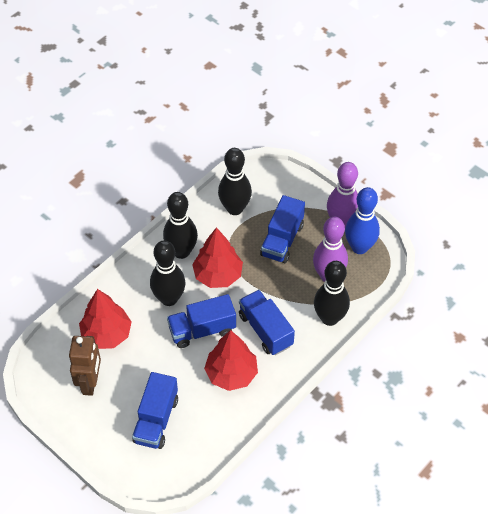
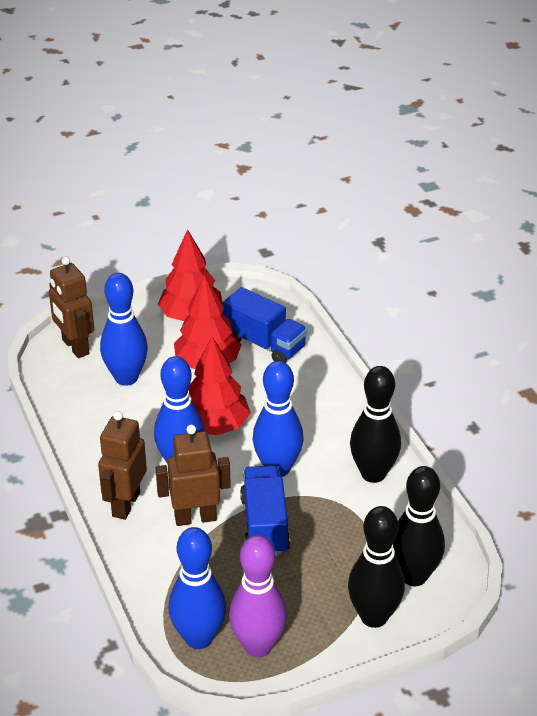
black bowling pin: [150,240,185,306] [163,192,198,259] [218,148,252,215] [314,261,350,326] = 4 -> [348,506,405,628] [350,366,401,483] [393,466,445,586] = 3
blue bowling pin: [345,187,380,254] = 1 -> [100,273,148,386] [154,356,205,462] [168,527,226,649] [253,361,303,477] = 4
blue truck: [132,372,178,449] [167,294,236,348] [239,290,295,355] [260,195,305,263] = 4 -> [222,287,307,363] [240,465,290,555] = 2
brown robot: [69,336,101,396] = 1 -> [49,257,94,358] [98,411,147,520] [156,425,231,526] = 3
purple bowling pin: [313,217,348,282] [327,162,358,227] = 2 -> [229,535,287,657] = 1

